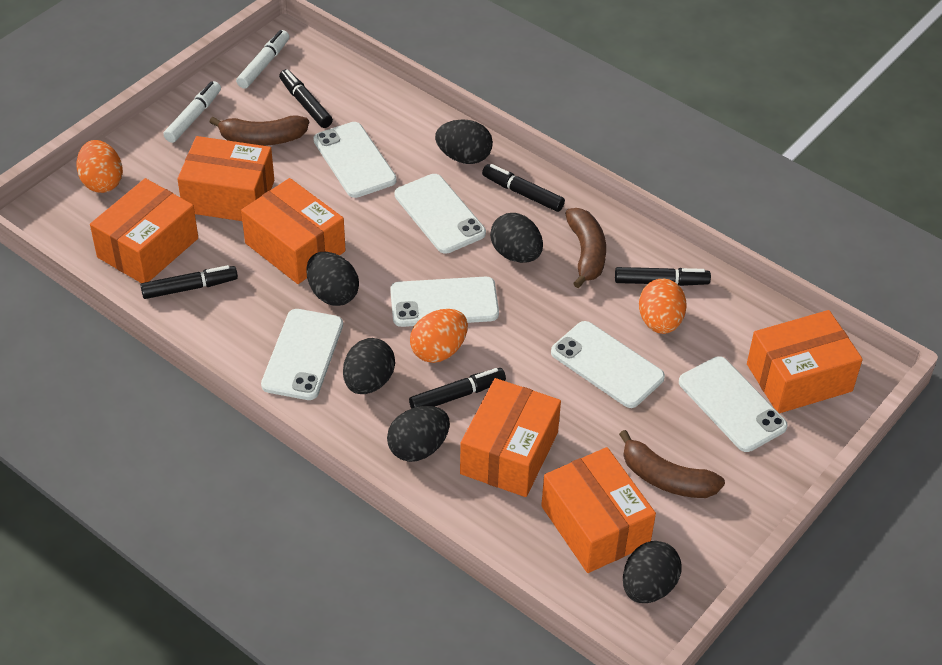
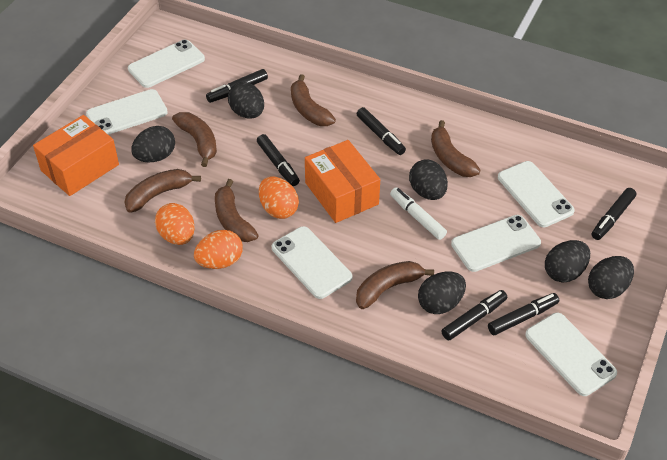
black marker: [140,265,238,299] [279,69,333,128] [409,368,506,409] [482,164,565,212] [615,267,711,286] = 5 -> [206,69,268,103] [257,134,300,186] [357,107,406,155] [441,290,507,341] [488,293,559,335] [592,188,636,240] = 6
brown banana: [210,115,309,146] [565,208,606,288] [619,430,725,498] = 3 -> [124,169,201,213] [172,112,217,167] [215,179,259,242] [291,74,336,126] [356,261,434,309] [431,120,480,177] = 6
orange box: [90,178,198,283] [177,136,274,221] [241,178,346,284] [460,378,561,497] [541,447,656,573] [747,310,863,413] = 6 -> [33,115,119,196] [305,140,380,223] = 2
white marker: [163,81,221,143] [236,30,289,89] = 2 -> [390,187,447,240] = 1

